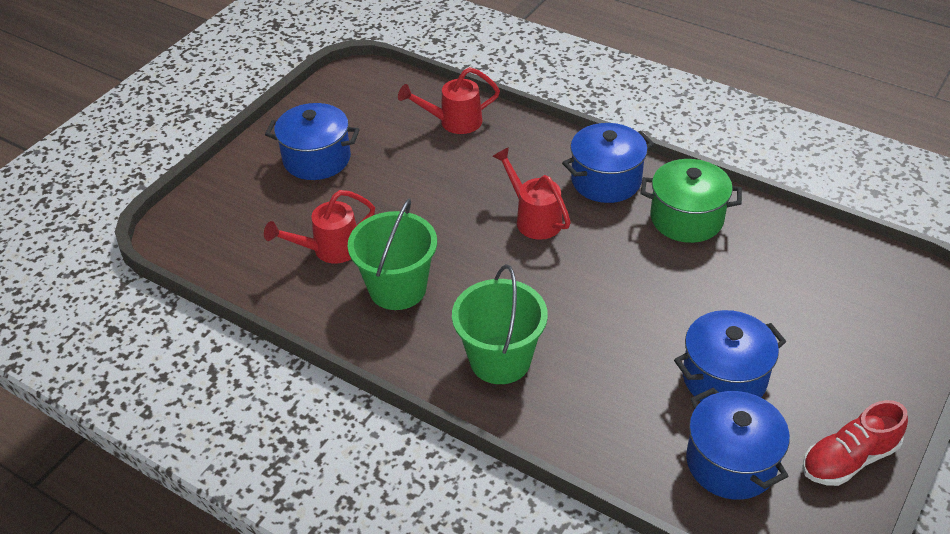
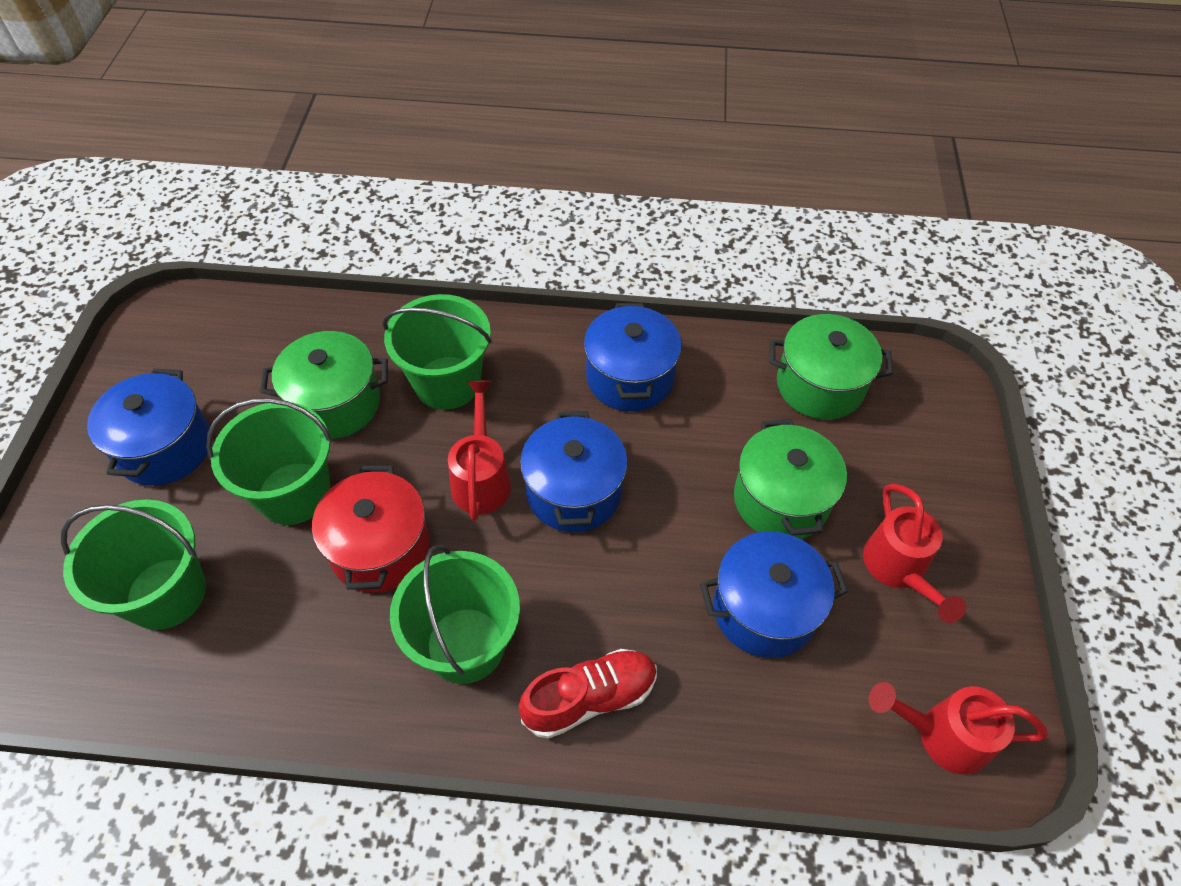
green bucket: [348,199,437,310] [452,264,548,384] = 2 -> [61,499,206,630] [206,398,332,525] [382,294,492,410] [390,545,520,684] = 4
green pot: [641,159,742,243] = 1 -> [260,331,388,439] [734,419,847,539] [770,314,893,420] = 3
red pot: none = 0 -> [312,465,430,593] = 1

